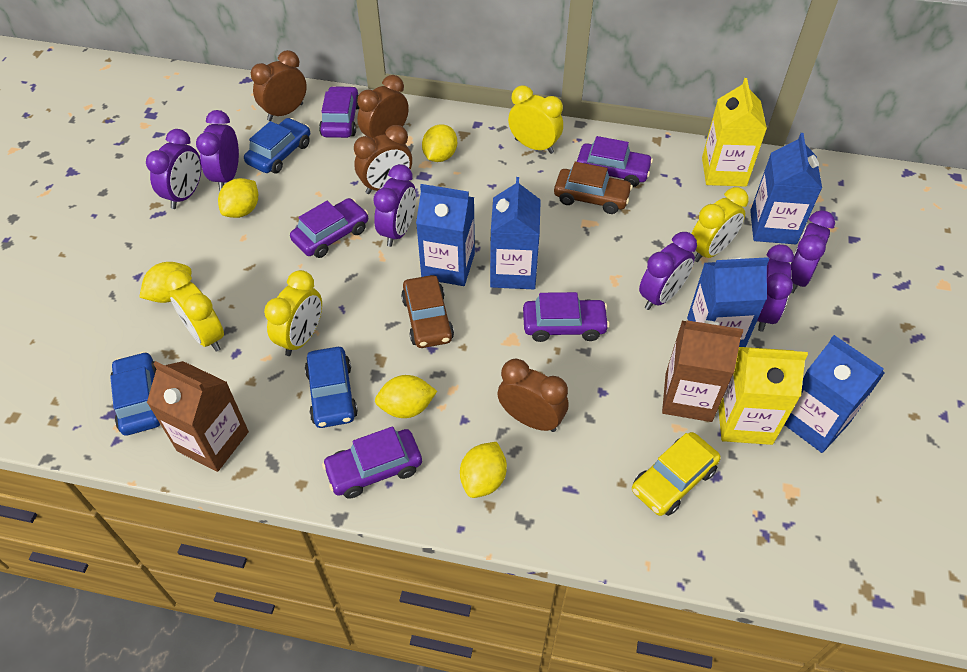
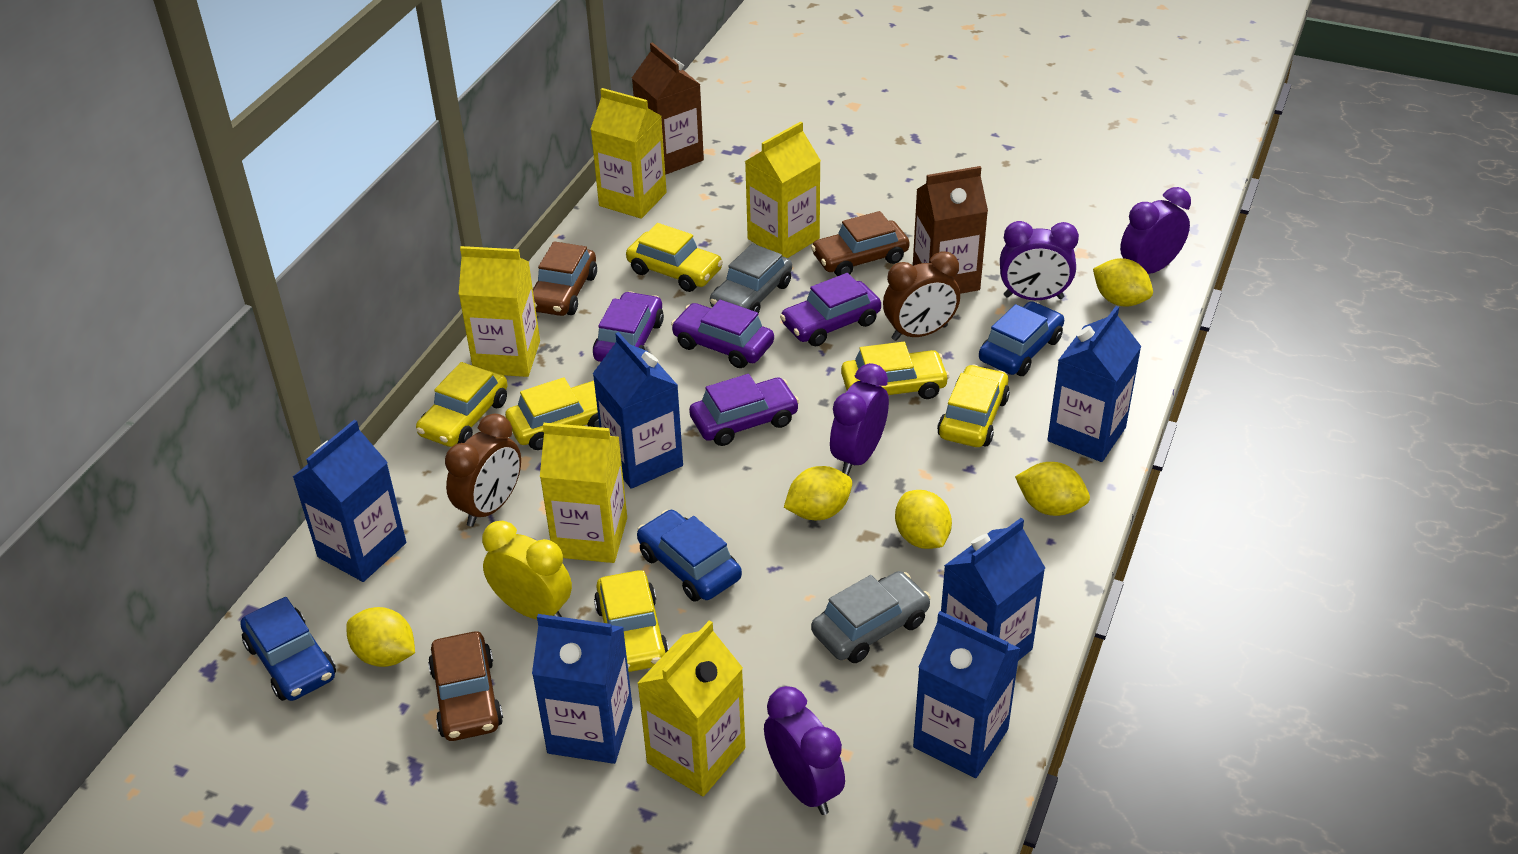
blue carton: [416,184,475,286] [490,177,541,289] [687,257,769,347] [750,133,822,244] [784,335,885,453] = 5 -> [293,420,406,582] [532,614,633,764] [593,332,683,489] [913,611,1020,778] [941,518,1045,661] [1047,306,1142,462] = 6
brown car: [401,275,454,348] [554,162,633,214] = 2 -> [428,631,503,741] [533,242,597,316] [811,211,910,276] = 3
brown clock: [251,50,307,121] [354,125,412,194] [357,75,409,138] [498,359,568,432] = 4 -> [445,414,521,527] [883,251,960,341] = 2
grey car: none = 0 -> [710,243,792,314] [811,571,931,663] = 2
purple car: [290,198,368,258] [319,86,359,138] [322,427,422,499] [523,292,610,342] [577,136,653,187] = 5 -> [593,291,664,362] [671,300,774,368] [689,374,800,446] [780,273,881,346] = 4
purple clock: [146,129,201,209] [196,110,239,191] [373,164,416,247] [639,232,697,310] [757,244,794,332] [790,210,835,293] = 6 -> [764,686,845,815] [830,363,889,475] [1000,221,1079,300] [1120,187,1191,274] = 4
yellow car: [632,432,721,516] = 1 -> [416,362,508,447] [505,377,599,450] [594,570,669,672] [626,223,723,292] [841,342,949,399] [937,365,1010,447] = 6
yellow carton: [702,78,767,187] [718,347,808,445] = 2 -> [458,246,540,377] [540,423,627,563] [591,88,667,219] [637,620,745,796] [745,121,821,258] = 5
yellow clock: [165,270,224,352] [264,270,322,356] [508,86,563,154] [691,187,749,262] = 4 -> [482,521,572,619] = 1

